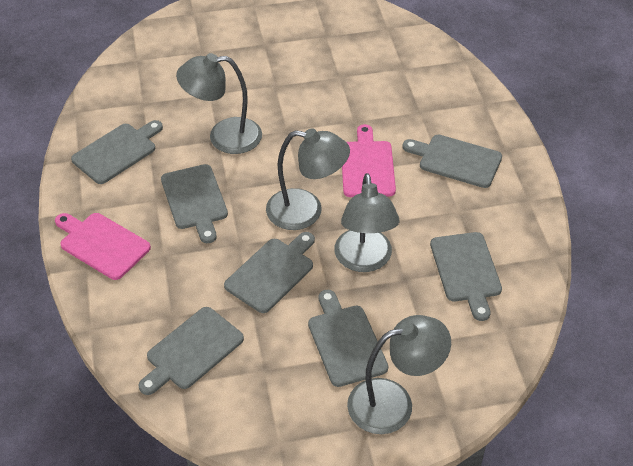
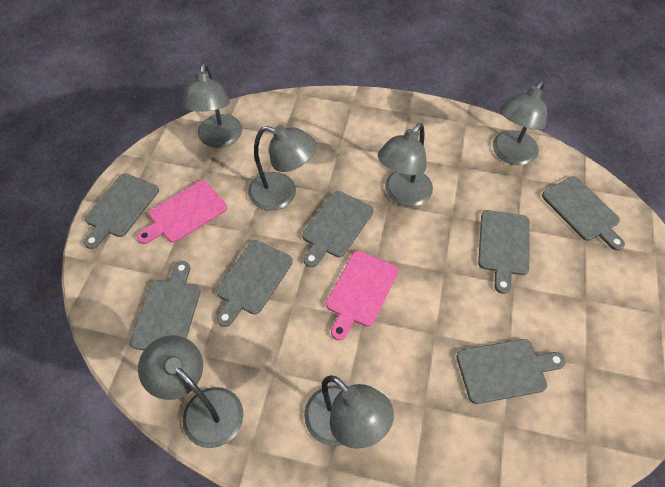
grey lamp: [176,53,262,154] [266,128,350,230] [334,173,400,272] [347,315,451,434] = 4 -> [138,335,243,448] [182,63,242,148] [248,125,316,211] [304,375,394,449] [378,123,433,207] [493,81,547,165] = 6

